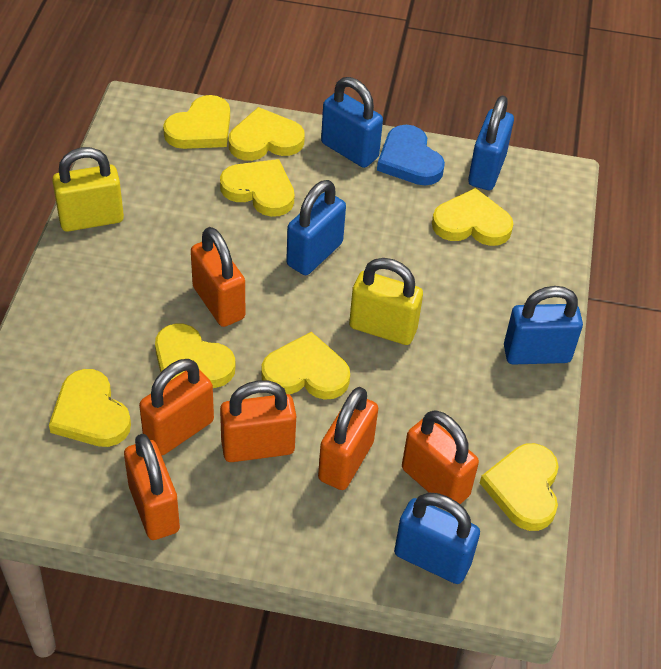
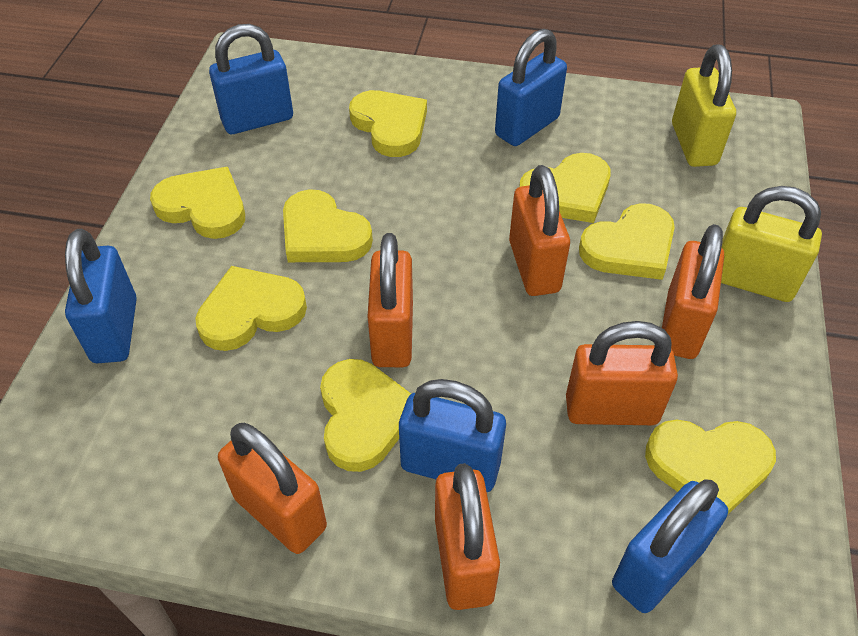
blue heart: [377,125,445,185] = 1 -> none = 0

